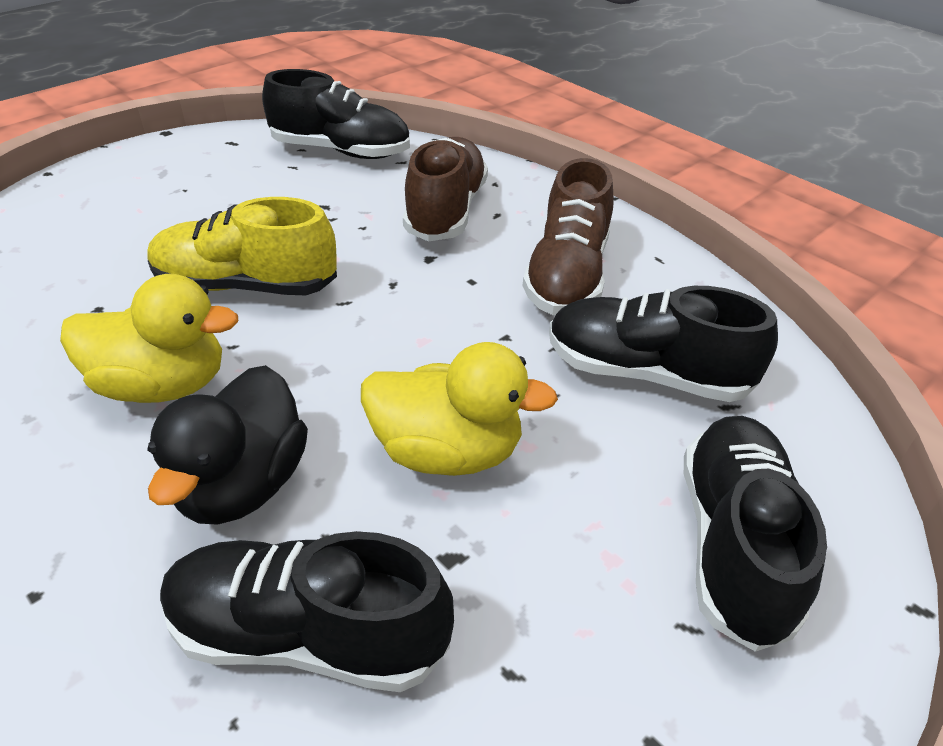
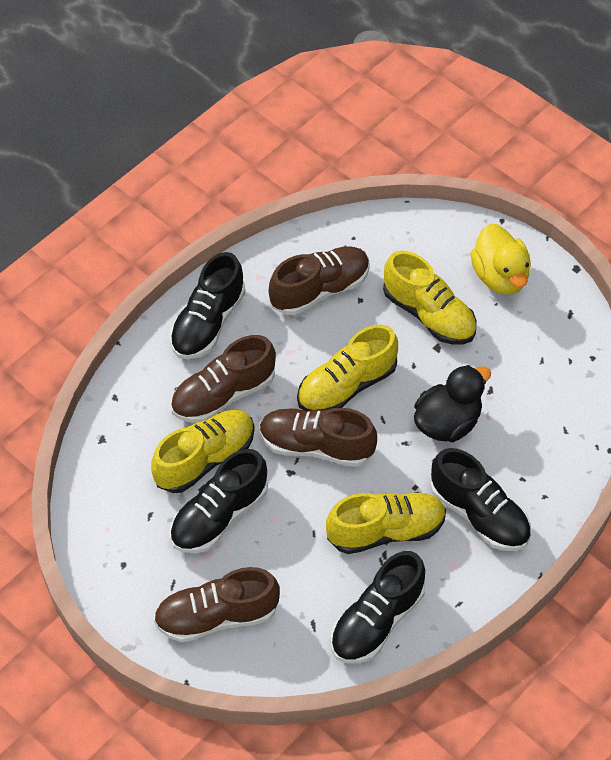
brown shoe: [403,137,488,241] [523,158,614,315] = 2 -> [154,567,280,642] [171,335,276,423] [259,408,377,467] [269,247,370,315] = 4
yellow duck: [60,274,238,403] [361,342,558,476] = 2 -> [471,223,531,295] = 1
yellow shoe: [147,197,337,295] = 1 -> [151,410,255,493] [297,325,398,411] [326,492,446,554] [383,251,476,344] = 4

